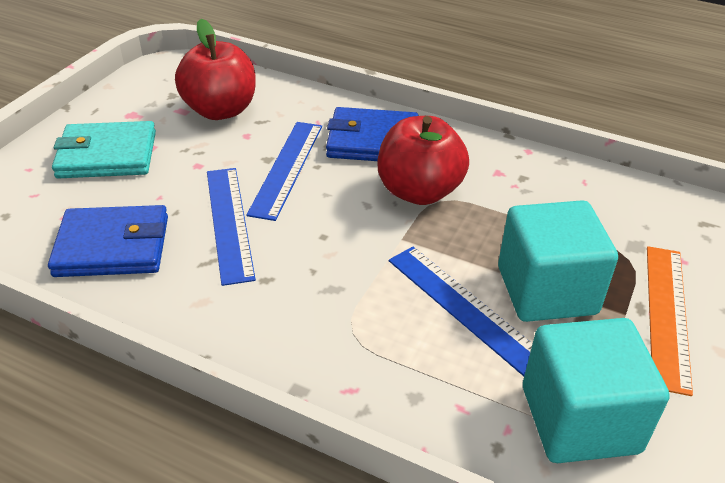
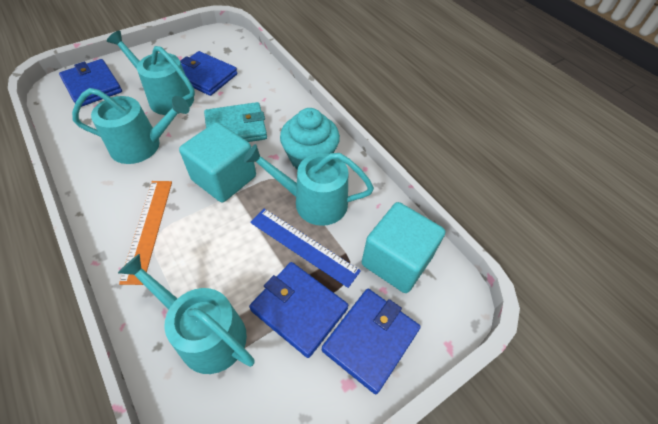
blue ruler: [207,168,256,286] [246,122,322,221] [389,246,533,376] = 3 -> [250,209,361,288] = 1
blue wallet: [48,205,168,277] [326,107,419,161] = 2 -> [59,59,122,107] [180,51,238,96] [249,262,348,358] [322,289,421,395] = 4
red apple: [175,19,256,120] [378,116,469,205] = 2 -> none = 0
turquoise cupcake: none = 0 -> [280,108,340,169] = 1
turquoise watering can: none = 0 -> [72,88,190,164] [107,31,195,115] [118,254,255,374] [244,144,374,226] = 4

